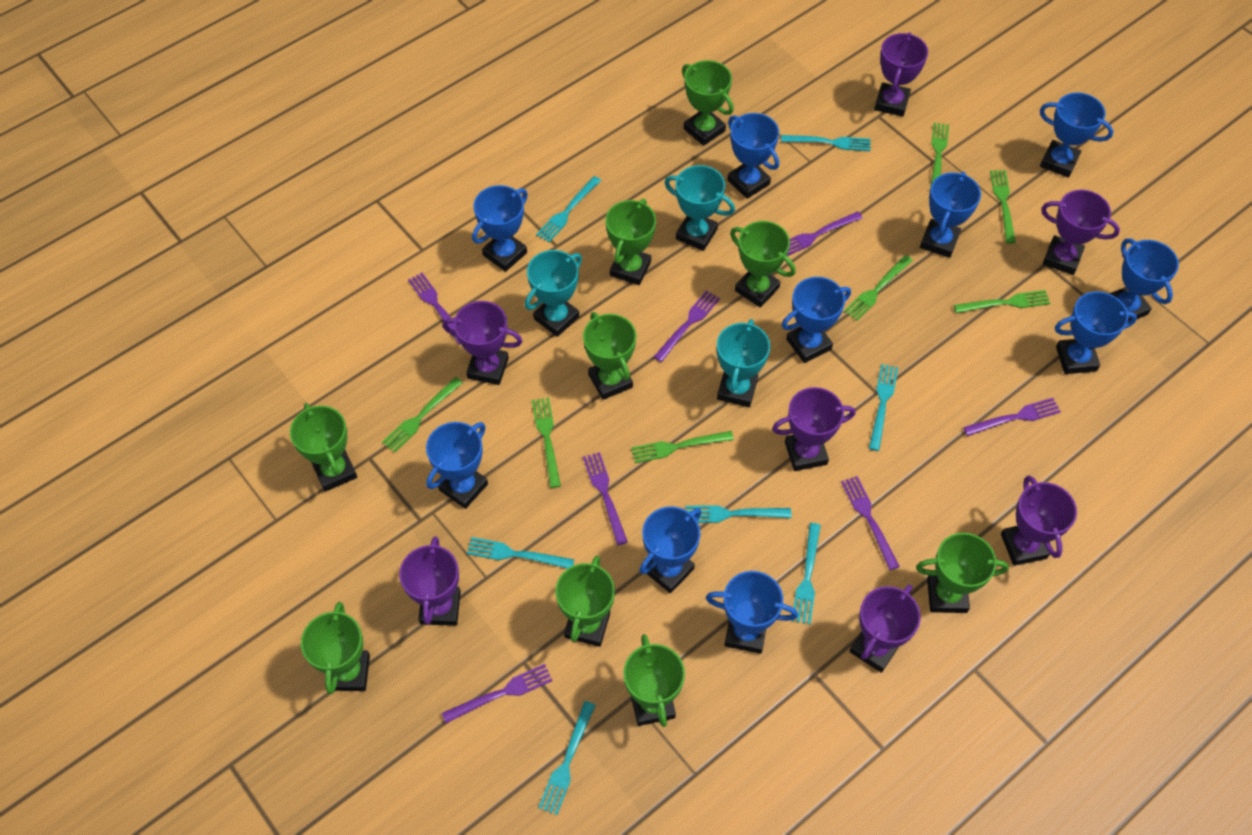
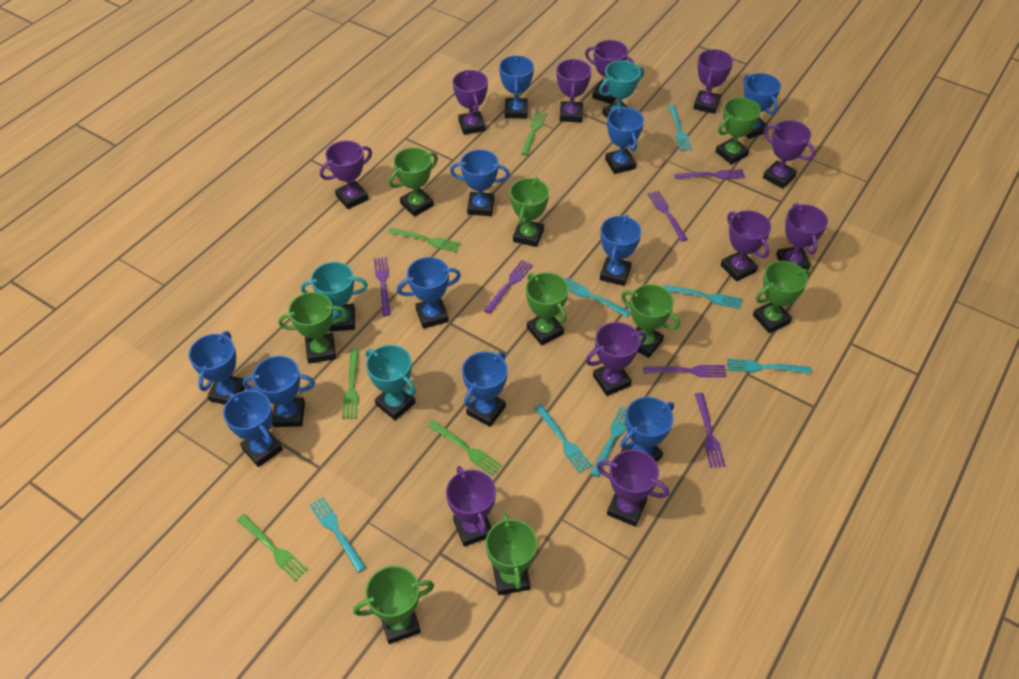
blue trophy: [426,422,488,509] [472,185,528,272] [639,506,701,593] [706,571,798,654] [727,113,779,199] [782,277,851,363] [920,172,981,258] [1040,92,1113,178] [1055,291,1137,374] [1109,238,1179,321] = 10 -> [188,331,245,404] [223,390,283,467] [243,356,315,427] [397,257,461,329] [450,149,510,216] [462,351,508,427] [499,55,534,118] [600,215,641,286] [605,107,644,174] [620,397,674,462] [744,73,781,139] = 11
green fork: [382,377,463,453] [532,398,561,488] [631,431,734,463] [844,255,913,321] [930,123,949,190] [954,290,1050,313] [990,170,1016,244] = 7 -> [237,514,308,581] [342,349,359,419] [388,228,461,252] [428,420,502,476] [521,111,547,156] = 5
purple fork: [408,273,461,345] [442,664,552,723] [583,452,628,545] [654,290,720,362] [787,211,863,256] [841,476,900,570] [963,398,1061,436] = 7 -> [374,257,391,316] [484,260,533,314] [643,365,727,377] [648,190,688,242] [674,169,745,179] [695,393,725,468] = 6
purple trophy: [399,536,461,626] [442,301,522,385] [772,387,856,471] [849,584,921,673] [874,32,928,117] [1001,476,1077,566] [1041,190,1120,275] = 7 -> [320,140,372,209] [446,466,496,547] [453,70,488,135] [557,59,592,122] [585,40,635,104] [586,322,647,396] [597,449,669,527] [693,49,733,114] [721,210,771,282] [763,120,816,189] [776,203,828,270] = 11

